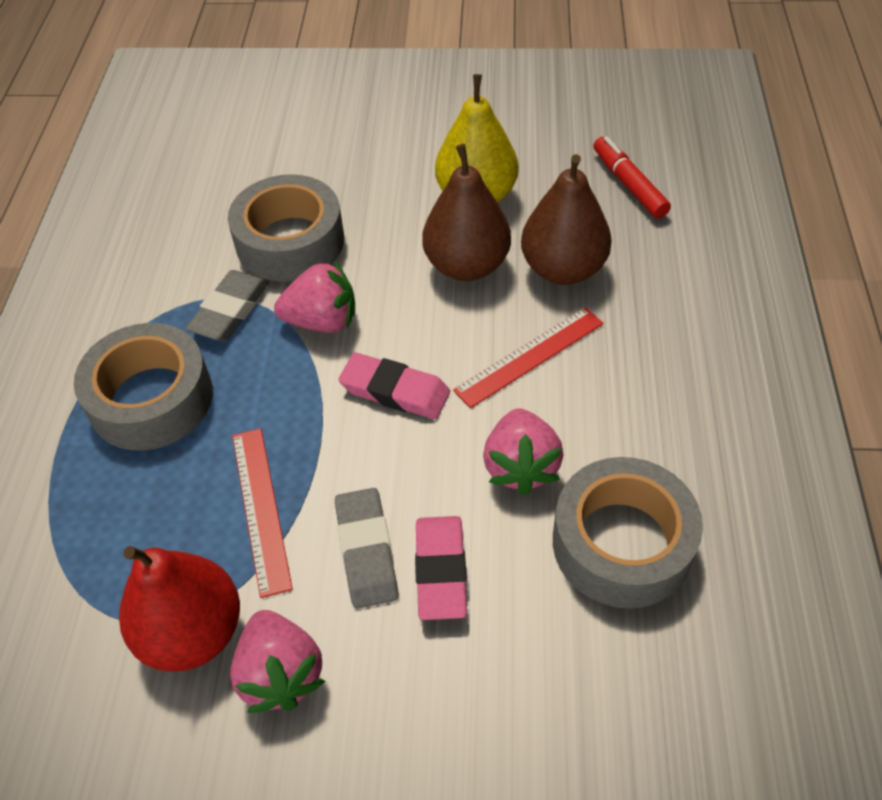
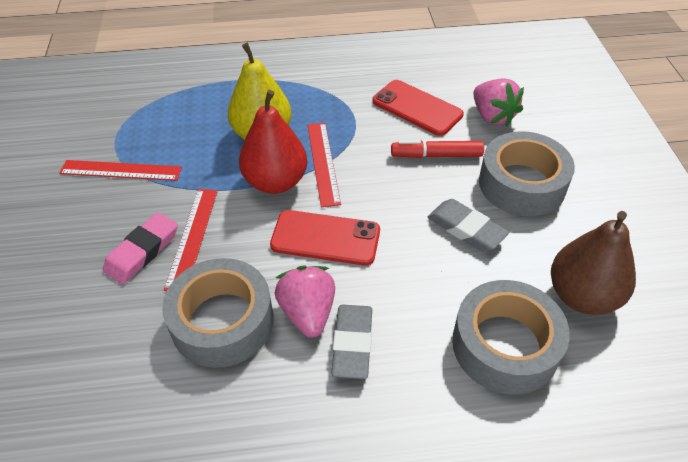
brown pear: [422,144,511,281] [521,154,612,285] = 2 -> [551,211,636,315] = 1
pink eraser: [338,353,450,419] [415,516,467,620] = 2 -> [103,212,178,284] = 1
pink strawberry: [230,610,325,713] [274,261,355,333] [483,408,564,495] = 3 -> [275,265,335,338] [473,78,524,127] = 2
red phone: none = 0 -> [270,210,380,266] [372,80,464,136] = 2
red ruler: [232,428,293,598] [453,307,604,408] = 2 -> [59,160,182,181] [164,189,218,291] [307,123,341,207] = 3

